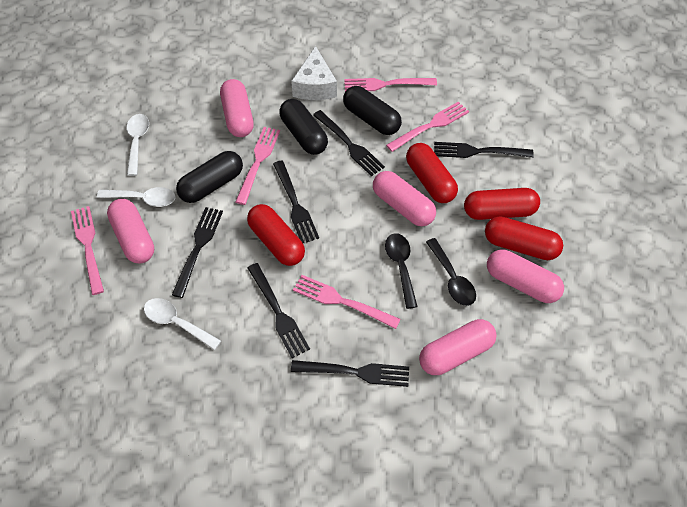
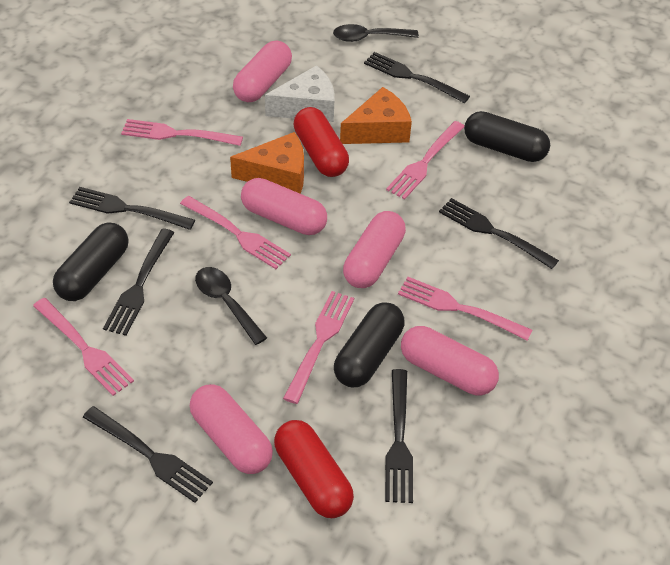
orange cheese: none = 0 -> [230,132,304,194] [340,87,412,144] = 2
pink fork: [71,206,104,295] [235,127,280,205] [293,275,401,329] [344,78,437,92] [386,101,469,152] = 5 -> [33,298,134,396] [121,119,243,146] [180,196,291,269] [283,291,354,404] [386,121,464,199] [398,277,532,341] = 6
red capsule: [247,204,305,266] [406,143,458,203] [464,188,540,220] [485,216,563,260] = 4 -> [274,420,354,518] [293,107,349,177] = 2
white spoon: [97,187,175,207] [127,114,149,176] [144,298,221,350] = 3 -> none = 0

